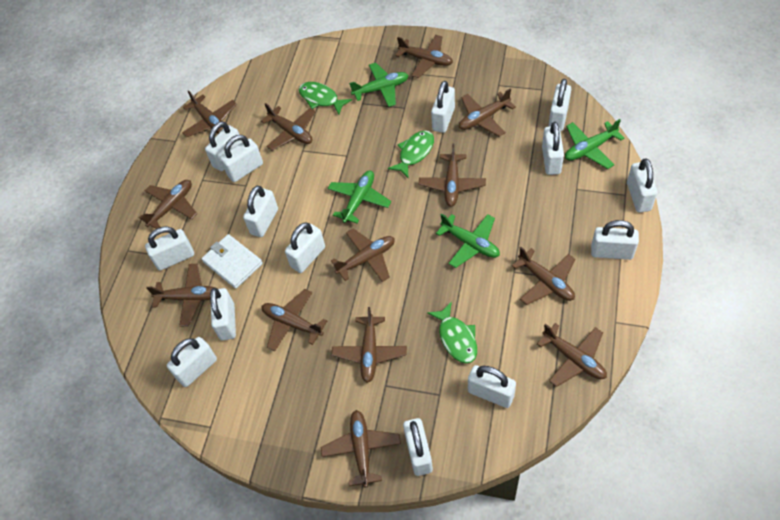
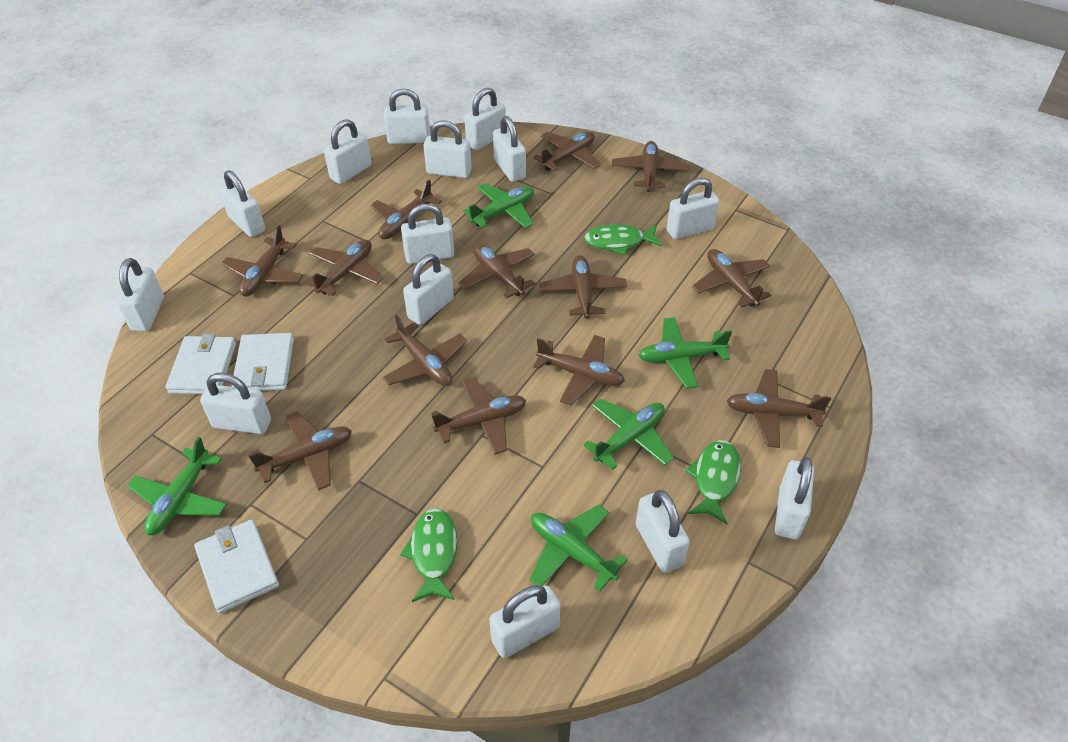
green plane: [328,171,391,223] [349,63,409,107] [436,214,500,268] [565,119,624,169] = 4 -> [127,437,227,535] [463,183,534,228] [530,505,627,591] [583,399,674,470] [638,317,732,389] = 5
white wallet: [201,234,263,289] = 1 -> [166,334,236,394] [194,519,279,613] [231,333,294,391] = 3

